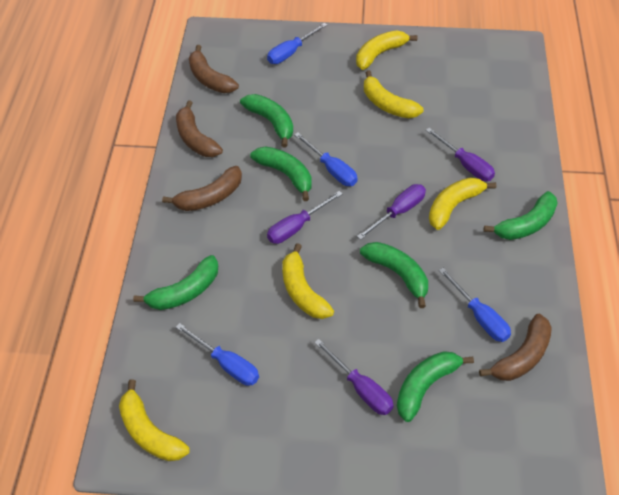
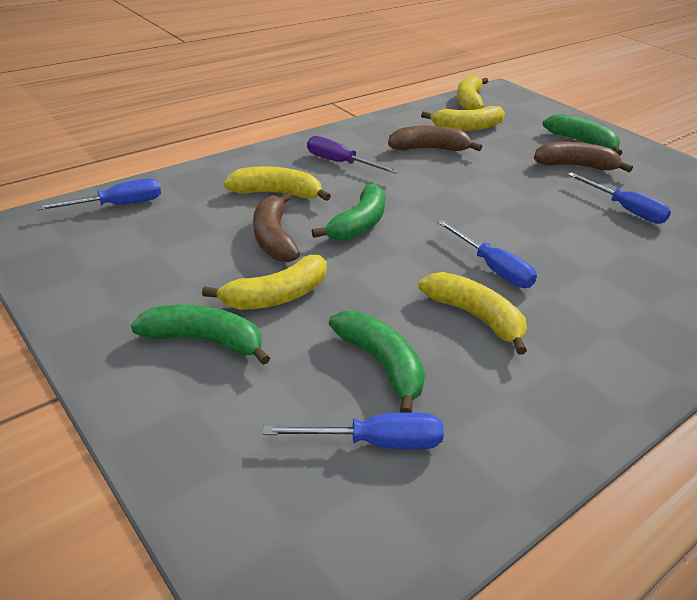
brown banana: [162,166,242,211] [176,100,223,157] [189,45,239,93] [479,314,552,381] = 4 -> [253,192,300,262] [388,126,482,151] [534,142,633,172] = 3
green banana: [133,255,218,310] [240,94,293,147] [250,146,312,201] [360,242,428,308] [397,351,474,422] [484,191,558,240] = 6 -> [131,305,270,365] [312,183,386,241] [329,311,425,413] [542,114,622,156] = 4
purple screwdriver: [267,191,342,244] [314,339,394,415] [357,184,426,240] [426,128,495,181] = 4 -> [307,136,399,174] = 1

